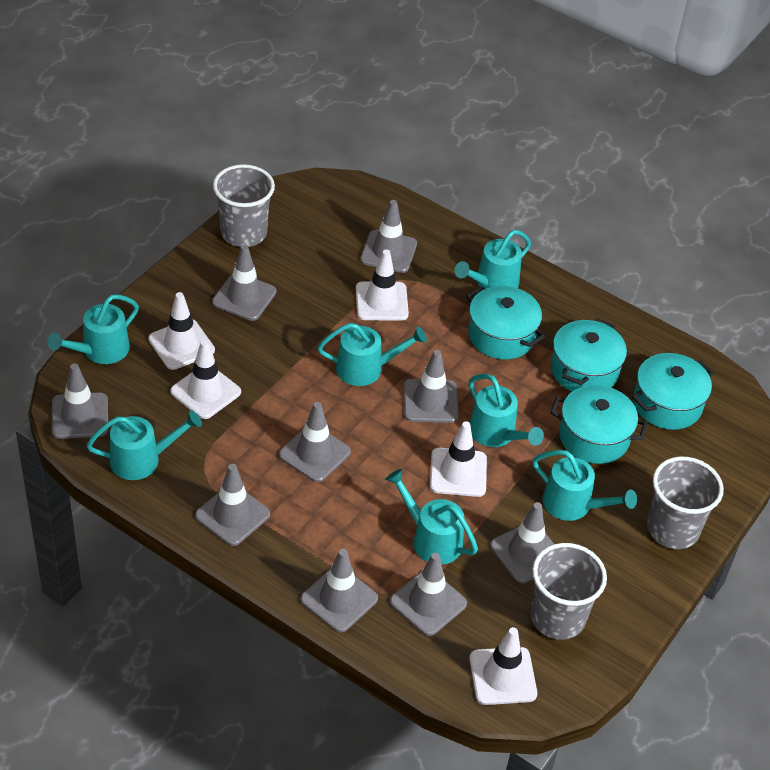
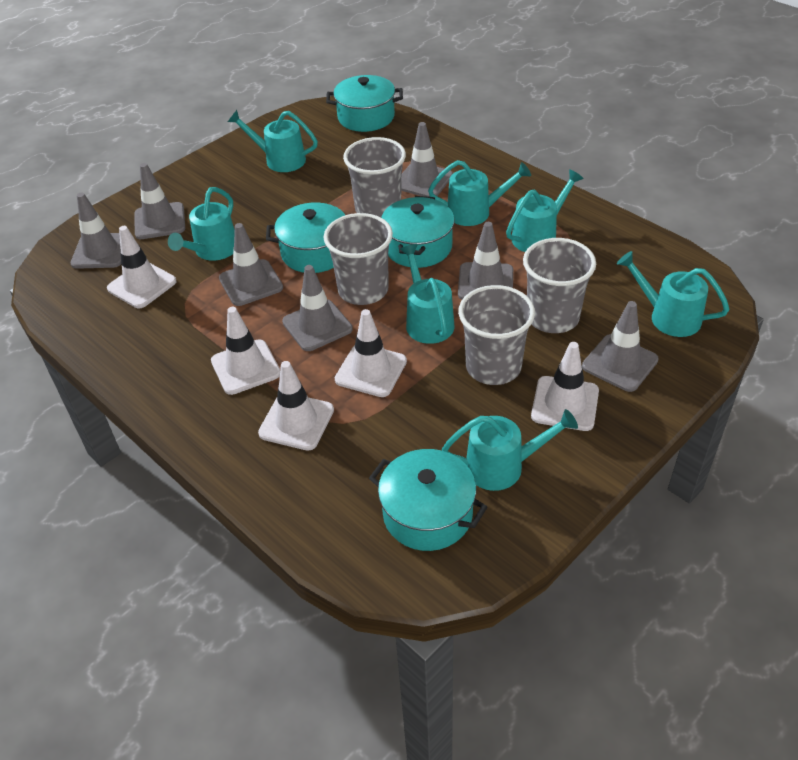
grey cup: [213,164,275,247] [530,543,607,640] [647,456,724,549] = 3 -> [324,213,393,305] [343,137,406,217] [458,285,535,385] [523,238,596,333] = 4
grey traffic cone: [52,364,108,439] [195,464,270,546] [212,245,277,321] [279,402,351,482] [301,549,378,632] [360,200,417,273] [390,553,467,636] [403,350,459,423] [490,502,554,583] = 9 -> [70,193,121,269] [135,163,185,239] [219,223,283,306] [282,265,353,351] [401,122,453,197] [458,222,513,300] [582,301,658,392] = 7

